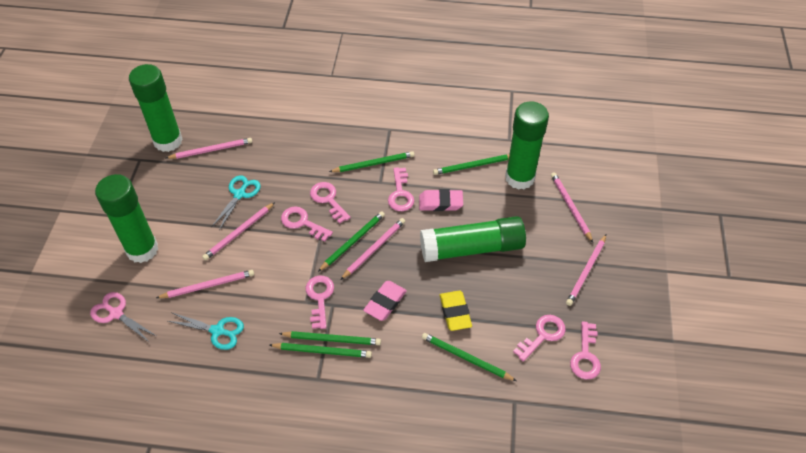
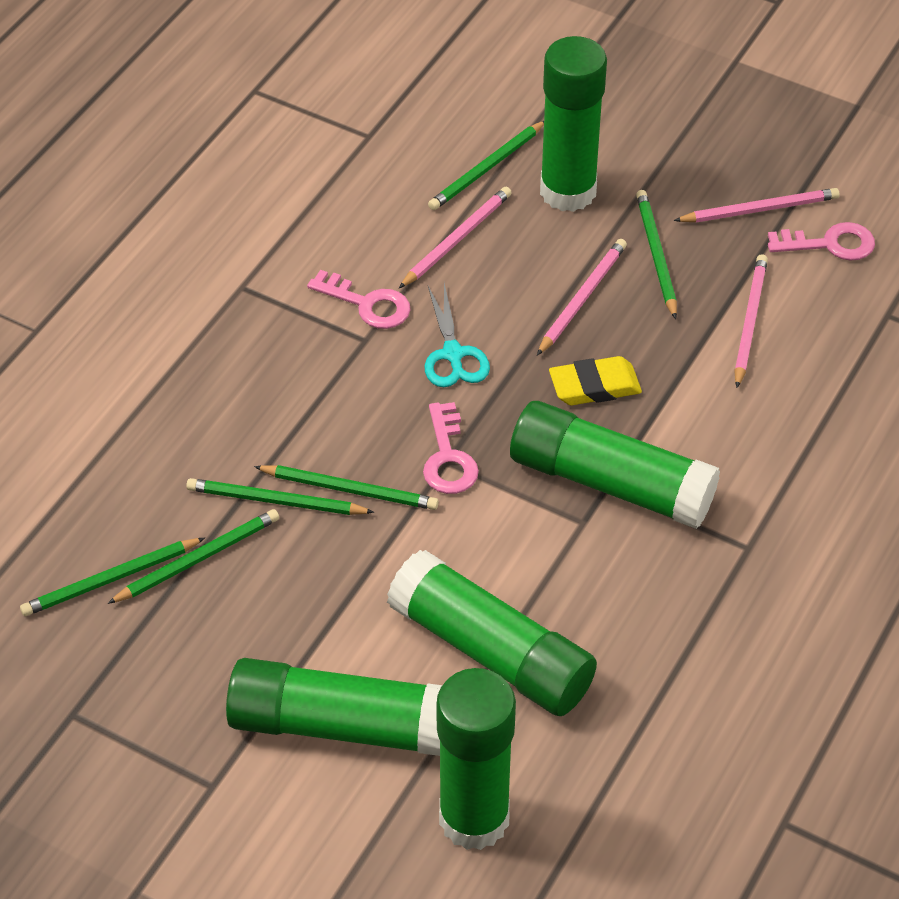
green glue stick: [95,174,158,263] [129,64,183,152] [420,216,526,262] [505,101,549,190] = 4 -> [226,658,442,756] [387,550,597,716] [436,668,516,850] [510,401,720,529] [540,36,607,212] = 5
pink eraser: [363,281,407,321] [419,189,463,211] = 2 -> none = 0
pink key: [281,207,333,242] [305,276,334,329] [310,182,350,224] [388,167,414,211] [513,315,566,362] [570,321,601,379] = 6 -> [307,270,410,329] [423,402,479,494] [768,222,875,261] = 3
pink pencil: [156,270,254,298] [166,138,252,159] [202,202,275,260] [340,218,405,280] [551,172,593,243] [566,235,606,306] = 6 -> [399,187,512,288] [537,239,627,355] [674,188,840,222] [734,254,768,388] = 4
pink scissors: [90,292,156,343] = 1 -> none = 0
turquoise scissors: [168,313,244,350] [212,175,261,230] = 2 -> [425,283,490,387] = 1

